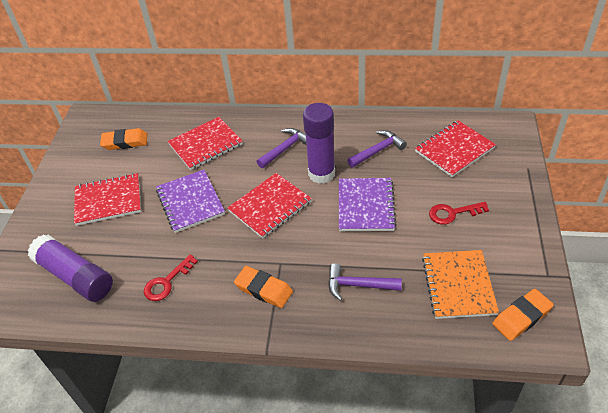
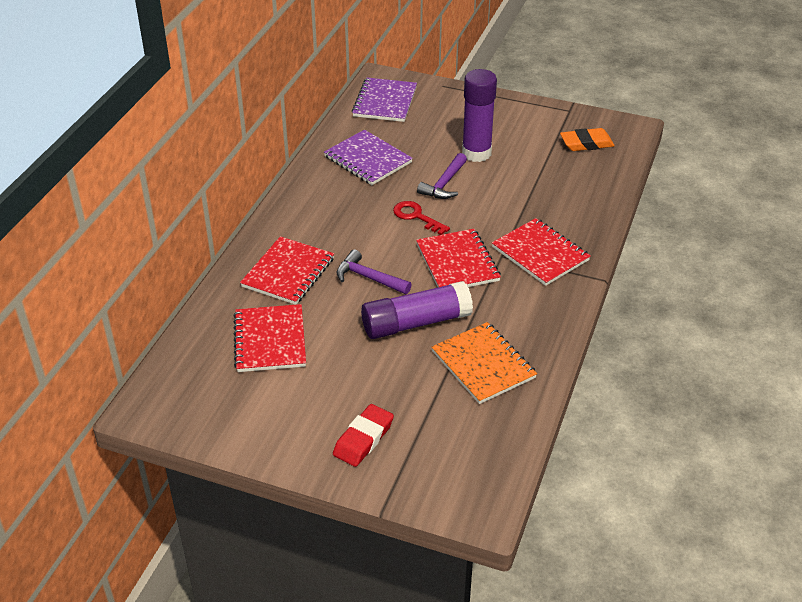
orange eraser: [100,128,147,150] [234,266,293,308] [492,289,554,341] = 3 -> [560,128,615,151] = 1
purple hammer: [257,128,306,168] [328,263,402,301] [347,130,407,168] = 3 -> [336,249,412,294] [417,153,467,199] = 2
red eraser: none = 0 -> [333,404,394,467] = 1
red key: [144,254,198,301] [429,202,489,225] = 2 -> [393,201,450,235] = 1

